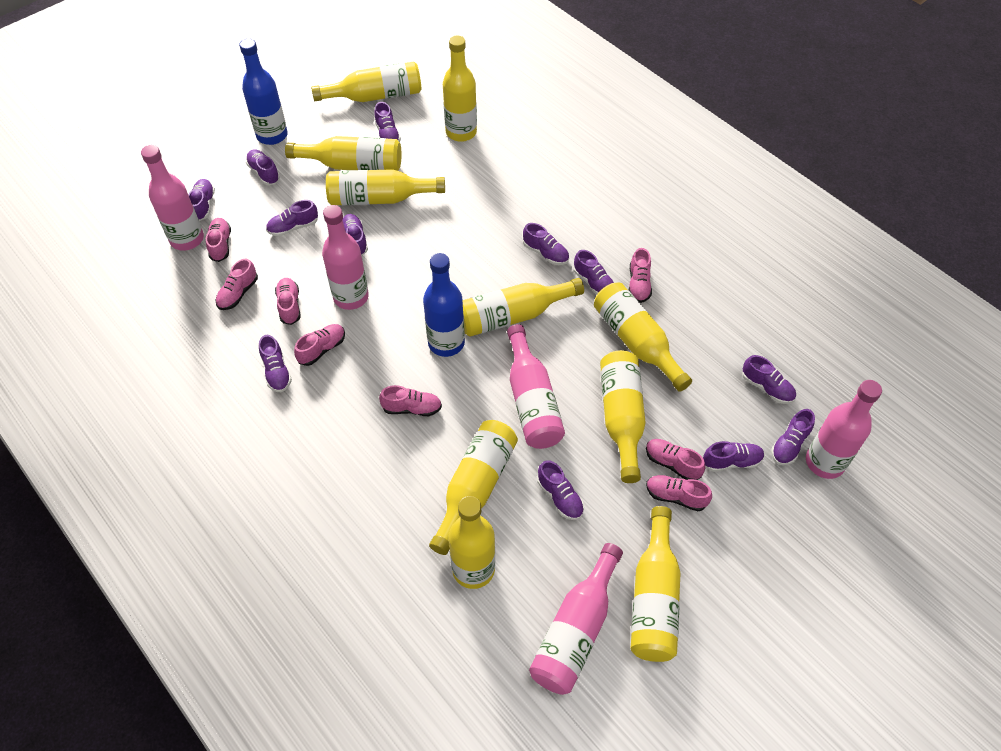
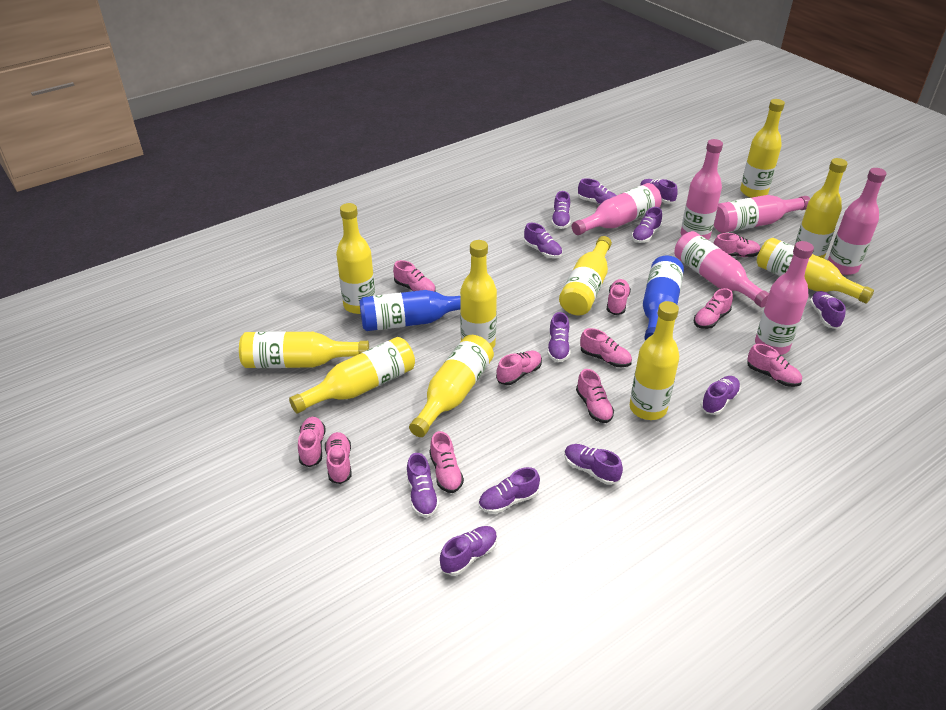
pink bottle: [141,145,204,251] [322,205,369,310] [507,324,565,449] [529,543,623,695] [806,380,882,479] = 5 -> [572,183,661,235] [675,231,769,308] [681,139,723,240] [714,195,810,233] [755,241,814,355] [828,168,887,275] = 6
pink shoe: [206,218,231,262] [216,259,258,310] [275,278,301,325] [294,324,345,366] [379,385,442,416] [629,248,652,303] [646,439,705,480] [646,475,712,511] = 8 -> [298,417,326,467] [325,432,351,484] [393,260,436,292] [430,431,464,493] [496,351,542,385] [576,369,614,423] [580,328,632,367] [606,279,631,315] [694,288,733,329] [713,233,760,257] [747,344,802,387] = 11

